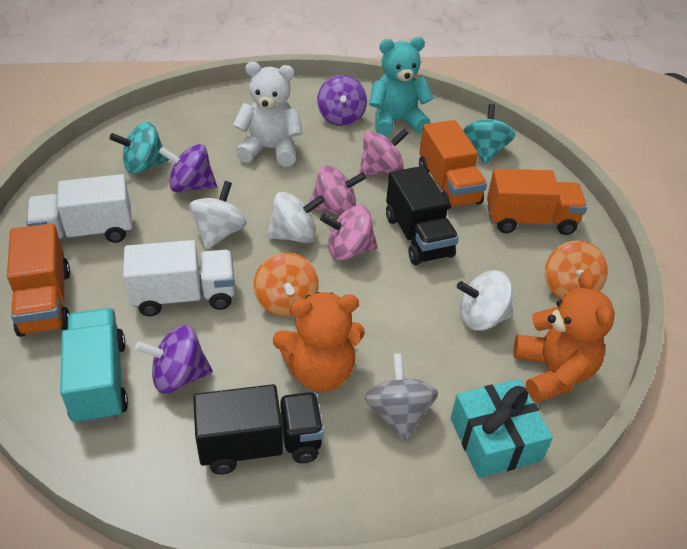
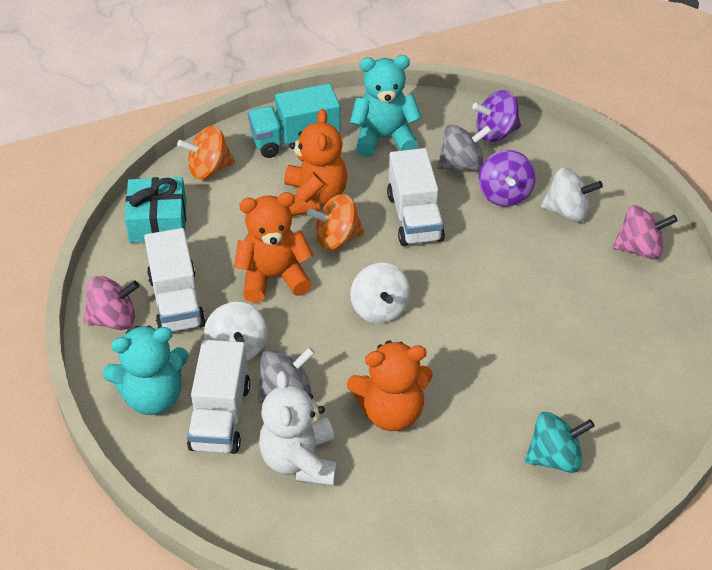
black truck: [193,384,324,475] [386,166,459,265] = 2 -> none = 0
grey spinning top: [365,353,438,442] = 1 -> [258,347,315,403] [437,124,492,171] = 2
orange teddy bear: [273,292,365,391] [513,271,615,403] = 2 -> [234,192,313,303] [284,109,347,216] [347,340,433,431] = 3
orange truck: [7,223,70,337] [419,120,487,210] [487,169,587,235] = 3 -> none = 0
pink spinning top: [309,165,366,215] [320,205,378,260] [359,128,409,175] = 3 -> [83,276,139,330] [612,205,678,260] = 2
purple spinning top: [135,325,213,393] [159,144,217,192] [317,75,367,126] = 3 -> [472,90,521,142] [479,150,535,207] = 2
turquoise spinning top: [110,122,169,174] [463,104,515,164] = 2 -> [525,412,595,473] = 1
turquoise teddy bear: [369,37,434,136] = 1 -> [103,325,189,415] [350,55,422,157] = 2
white truck: [27,174,132,243] [123,240,235,316] = 2 -> [144,228,206,332] [187,340,250,454] [387,148,445,246] = 3

